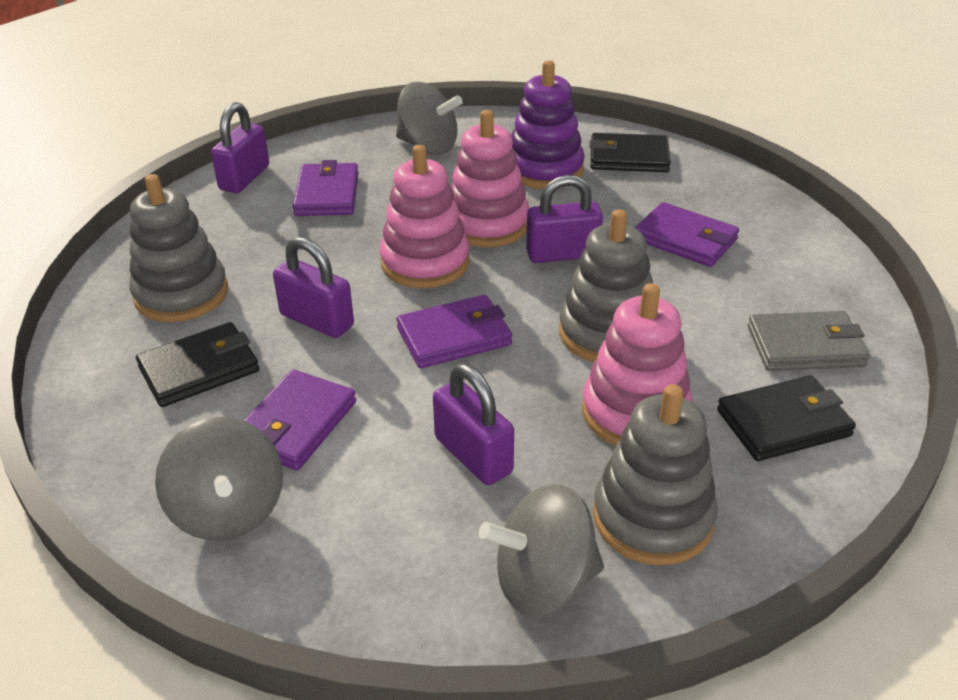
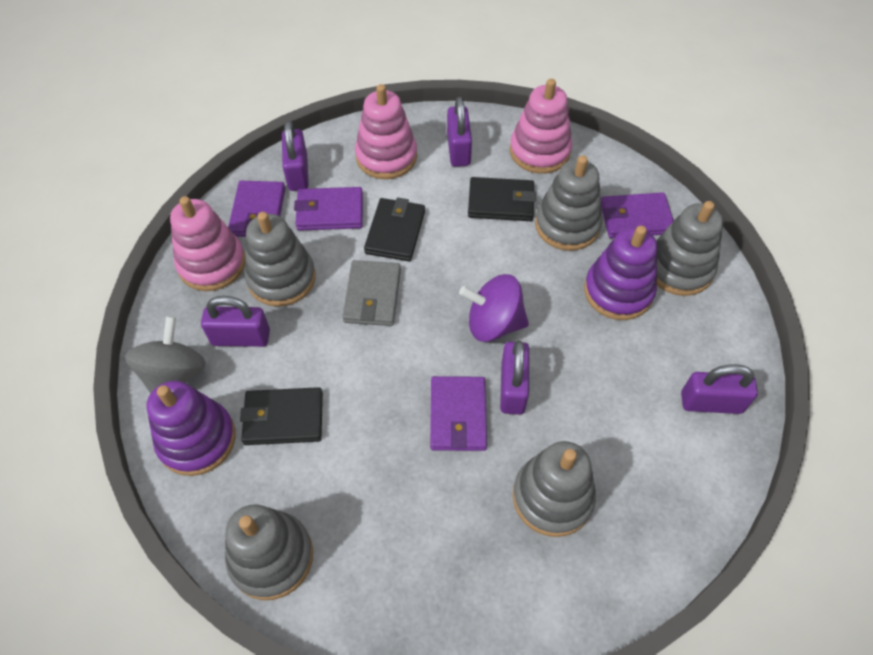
grey spinning top: [155,417,283,540] [396,82,463,155] [479,484,604,617] = 3 -> [125,316,206,394] = 1
grey stacking toy: [130,174,228,322] [559,209,653,362] [593,384,718,565] = 3 -> [225,505,313,600] [245,212,316,307] [513,441,596,537] [535,155,603,251] [656,201,723,296] = 5
purple padlock: [211,102,269,193] [273,237,354,338] [433,364,514,485] [526,175,603,263] = 4 -> [201,296,270,347] [282,121,309,191] [447,97,472,167] [500,340,529,415] [681,364,758,414] = 5
purple spinning top: none = 0 -> [459,274,529,342] = 1
purple stacking toy: [511,60,585,189] = 1 -> [147,381,236,476] [584,226,657,320] = 2

